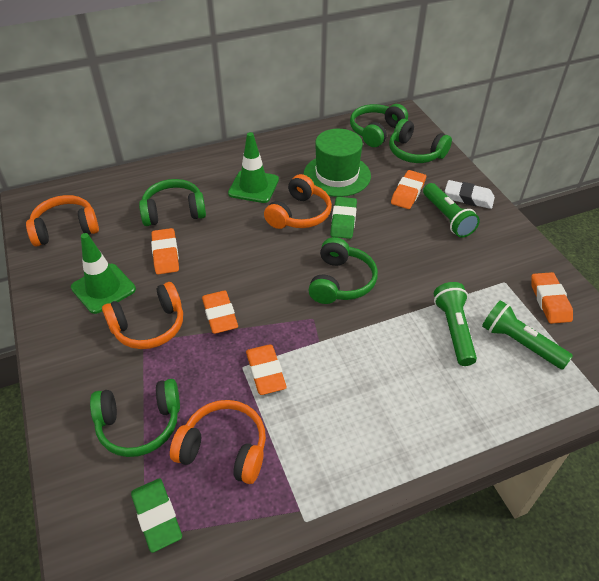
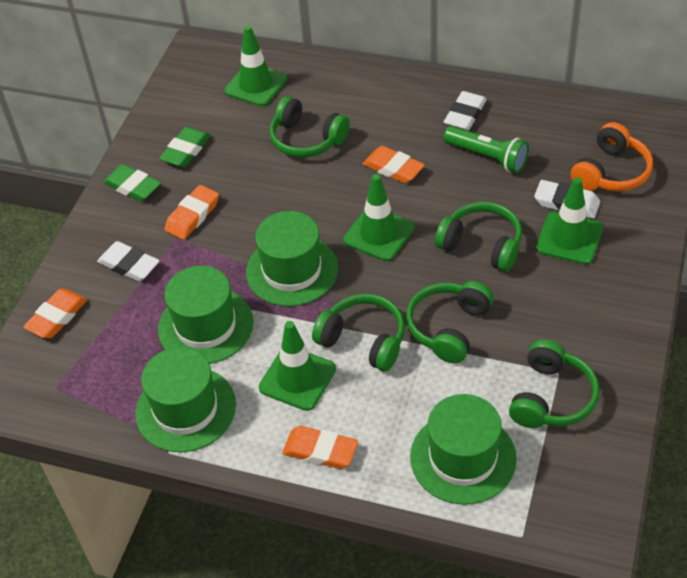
green flashlight: [423,183,480,238] [434,282,477,366] [482,300,573,370] = 3 -> [443,126,529,173] = 1
green hat: [304,129,371,197] = 1 -> [135,347,236,452] [158,266,253,364] [246,211,338,306] [410,394,517,505] = 4
green traffic cone: [71,233,136,314] [228,132,279,203] = 2 -> [224,25,288,106] [259,321,336,411] [343,174,414,261] [536,177,603,264] = 4
orange eraser: [151,228,179,274] [202,291,238,334] [246,345,287,395] [391,170,426,209] [531,272,573,324] = 5 -> [23,289,87,338] [164,185,219,240] [282,426,358,469] [363,146,425,183] = 4
orange headphones: [26,195,99,247] [102,282,183,349] [170,400,266,484] [264,174,332,229] = 4 -> [571,122,653,191] = 1
white eraser: [445,180,495,209] = 1 -> [97,241,160,282] [444,91,487,131] [534,180,600,219] = 3

